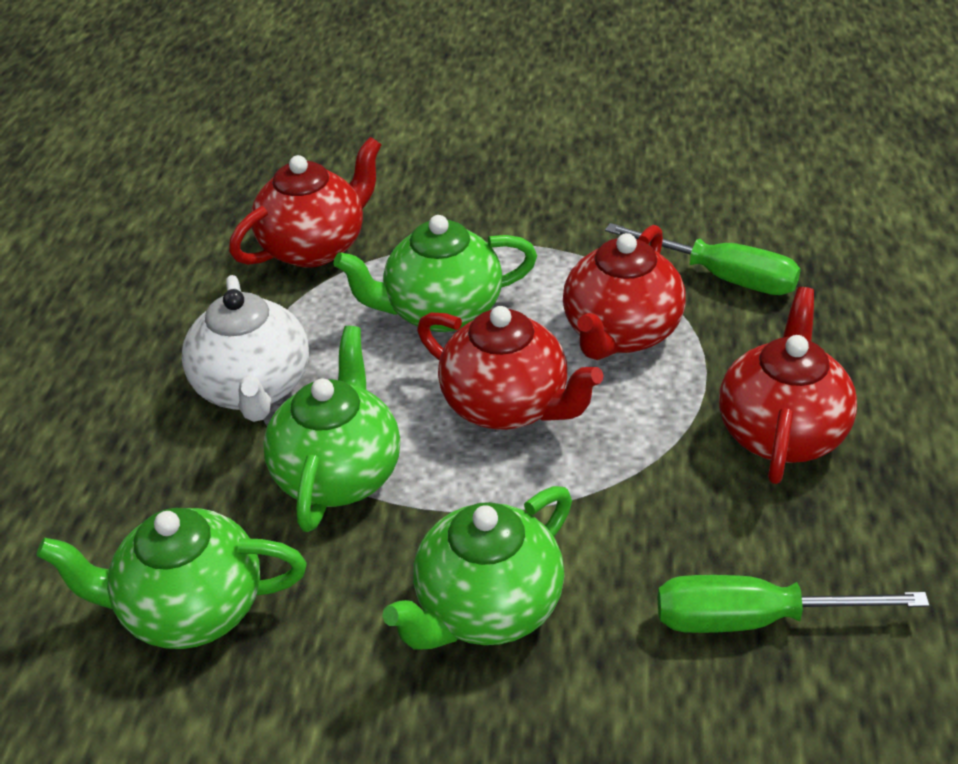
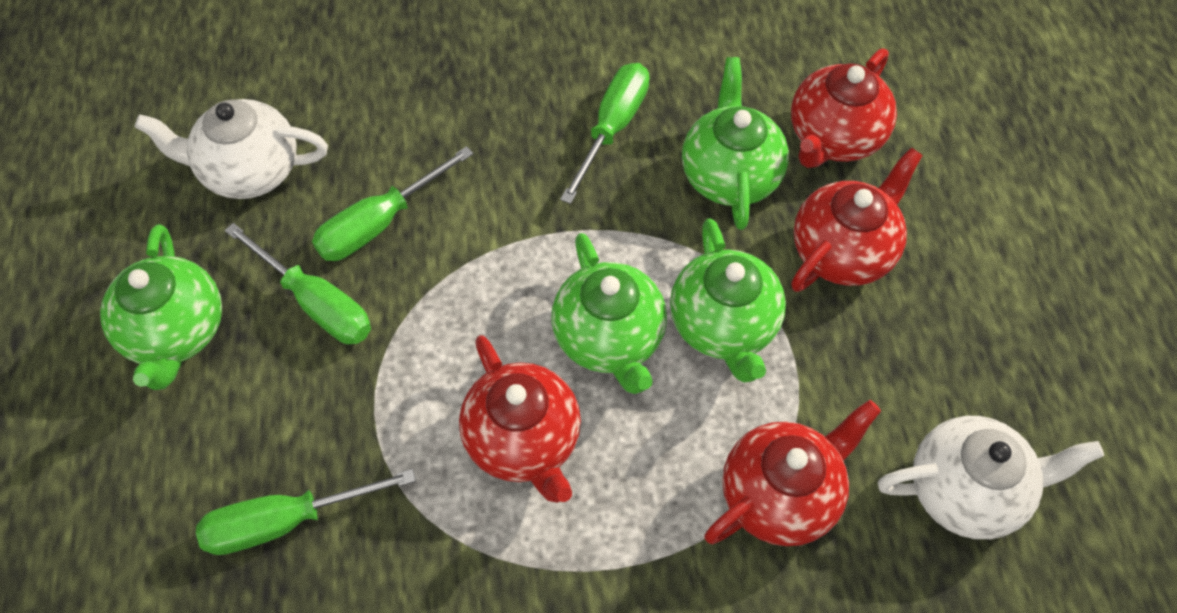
green screwdriver: [605,223,801,295] [658,575,930,633] = 2 -> [196,469,416,555] [225,223,371,344] [312,146,474,261] [560,63,650,204] = 4
white teapot: [182,275,309,422] = 1 -> [135,99,328,199] [878,416,1104,539] = 2

